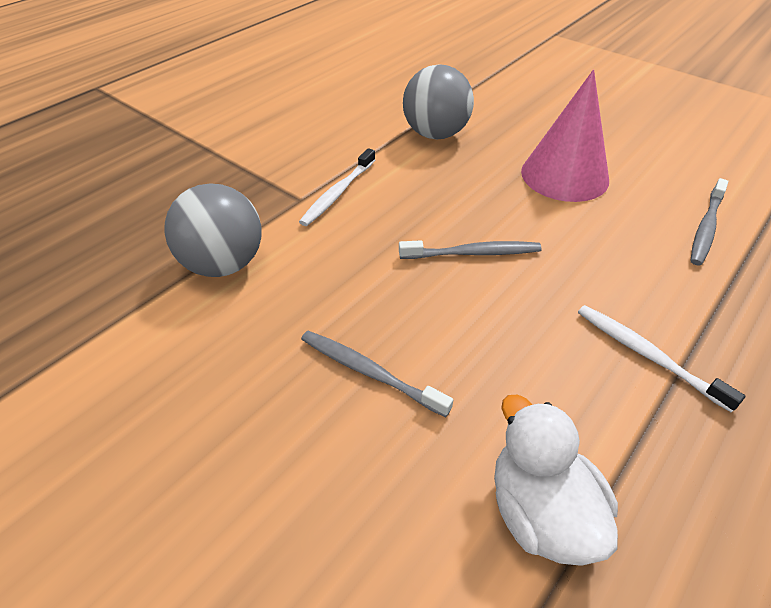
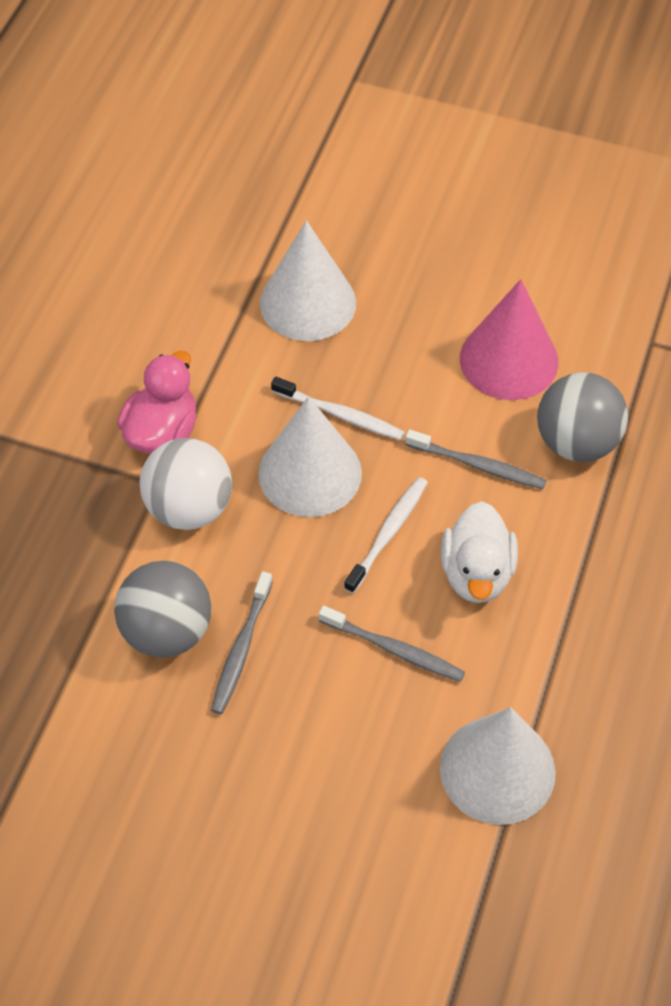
pink duck: none = 0 -> [117,351,196,454] = 1
white ball: none = 0 -> [140,438,232,530] = 1
white cone: none = 0 -> [258,396,362,517] [260,220,356,341] [440,707,556,825] = 3

